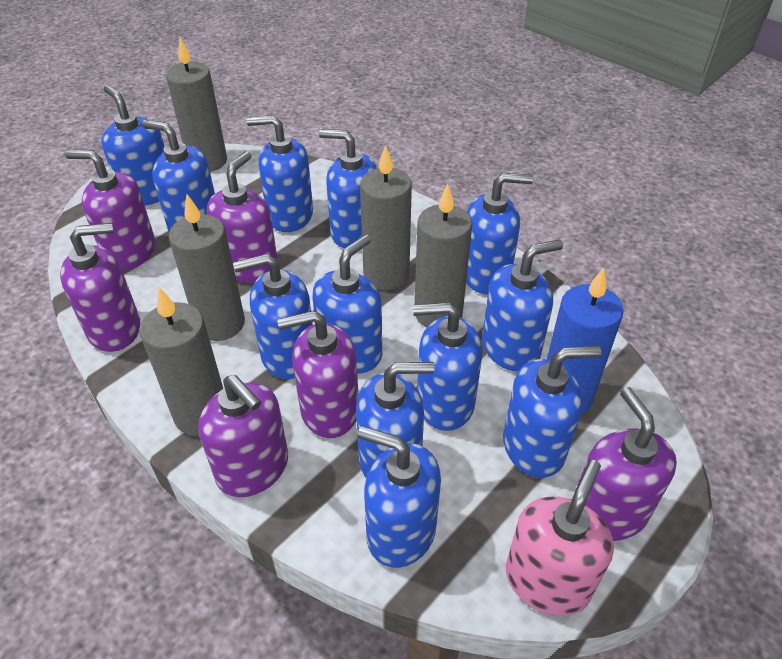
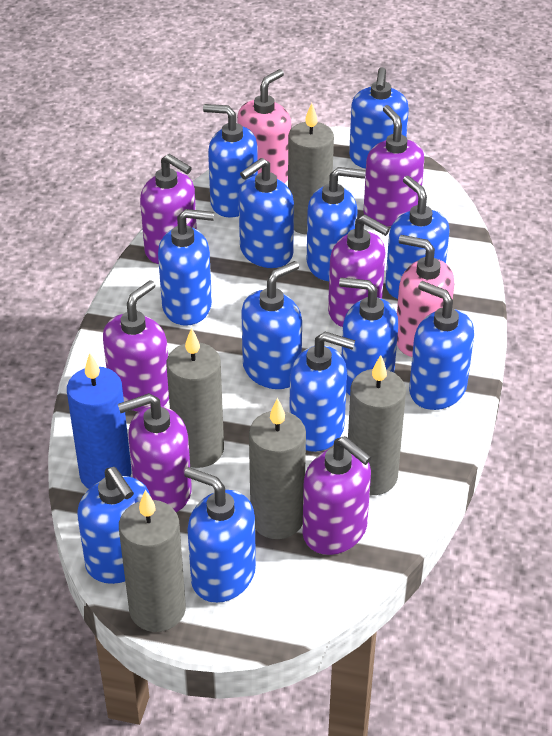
pink soap dispenser: [506,460,614,616] = 1 -> [237,69,292,183] [397,235,454,357] = 2

